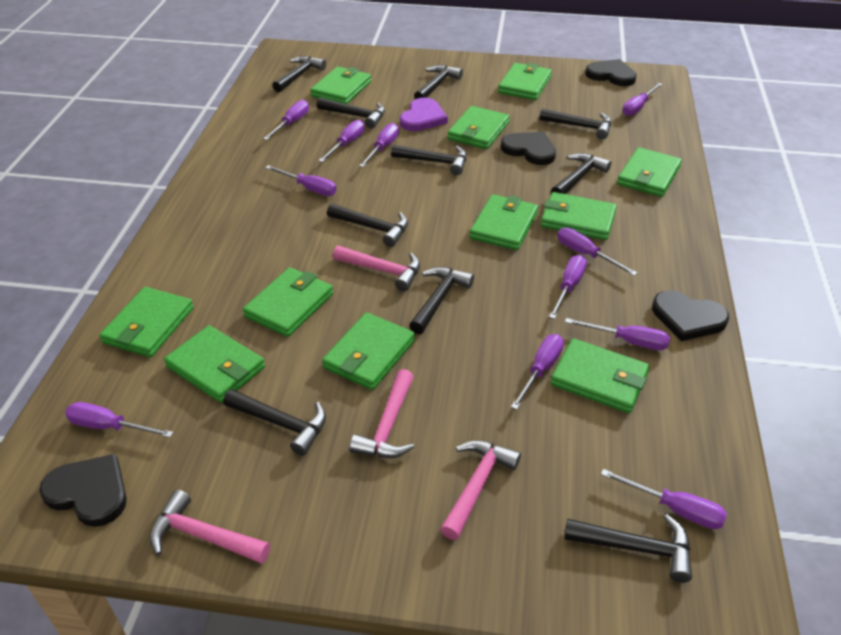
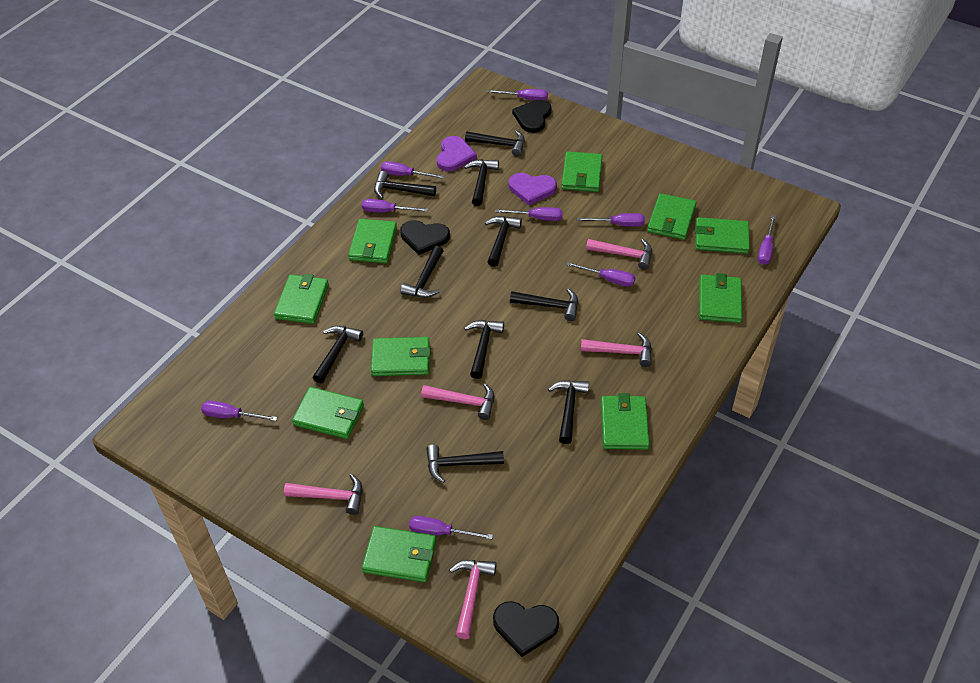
black heart: [39,454,127,527] [501,132,556,165] [585,59,637,86] [652,290,729,341] = 4 -> [400,220,450,255] [493,601,559,657] [512,100,551,133] = 3
green wallet: [99,287,194,357] [164,325,265,403] [243,267,333,337] [310,67,371,104] [322,312,415,390] [447,106,510,149] [470,194,538,250] [498,63,552,100] [541,192,617,240] [551,338,650,413] [617,147,682,197] = 11 -> [274,274,329,324] [292,387,364,439] [348,219,397,263] [362,526,436,582] [371,337,431,376] [562,151,602,192] [601,393,650,450] [647,193,697,240] [695,217,750,254] [699,273,742,323] = 10
pink hammer: [150,490,270,564] [333,246,420,291] [349,369,414,458] [440,440,521,540] = 4 -> [284,474,362,515] [421,383,494,420] [449,560,497,639] [581,332,652,367] [586,239,652,270] = 5
purple heart: [400,98,448,131] = 1 -> [437,136,477,171] [509,173,557,205] = 2
purple screwdriver: [65,402,174,438] [263,100,309,140] [265,165,337,196] [318,120,365,162] [359,123,399,167] [511,334,564,410] [549,255,587,319] [558,228,637,276] [565,318,670,350] [601,469,727,529] [622,83,663,116] = 11 -> [201,401,278,421] [362,199,428,213] [381,161,444,179] [409,516,493,539] [488,89,548,101] [495,207,562,221] [567,262,635,287] [577,213,645,227] [758,215,776,265] = 9

